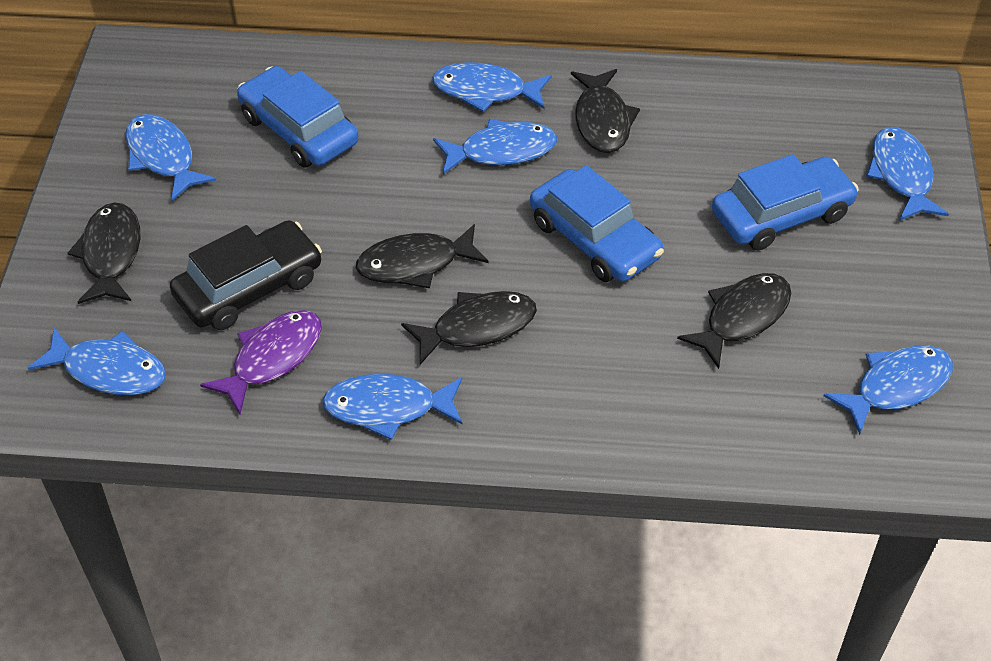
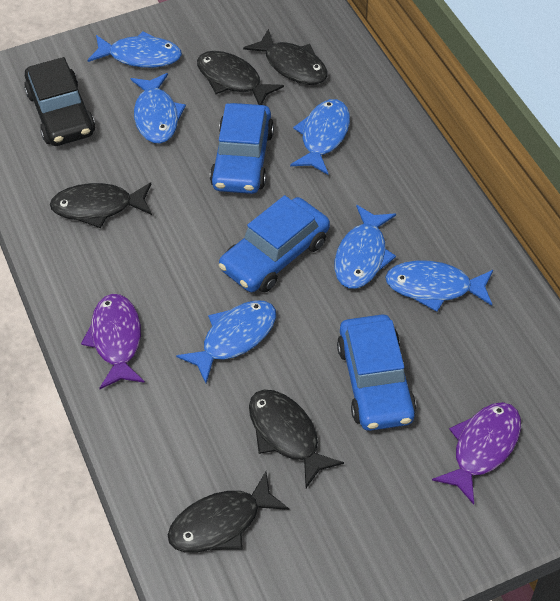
blue fish: [28,328,166,395] [126,114,216,201] [322,374,463,440] [432,62,552,112] [433,119,557,174] [823,345,953,435] [866,127,949,221] = 7 -> [87,31,182,68] [131,73,186,144] [176,300,276,383] [290,99,350,175] [334,205,396,288] [385,260,493,312] = 6
purple fish: [200,310,322,414] = 1 -> [81,294,145,389] [432,402,521,505] = 2

